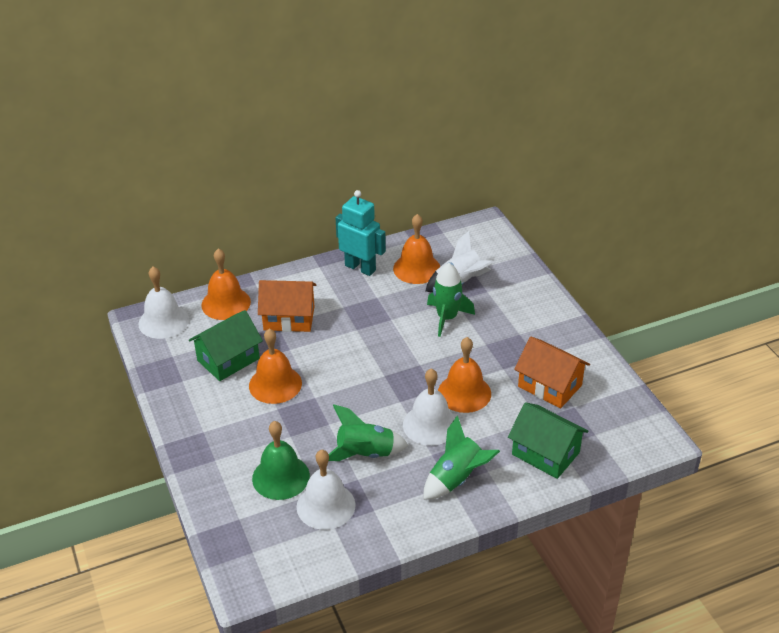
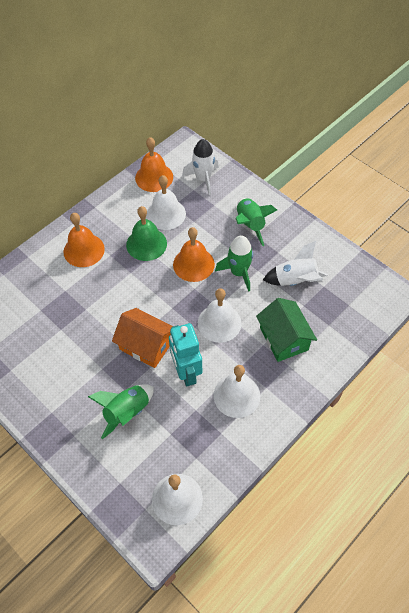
green house: [189,310,263,381] [508,402,588,479] = 2 -> [256,298,317,362] = 1
orange bell: [201,249,251,320] [249,329,302,404] [393,214,440,284] [438,337,491,413] = 4 -> [63,213,105,267] [135,137,173,192] [173,227,215,282] = 3
orange house: [258,280,316,332] [514,337,590,409] = 2 -> [112,308,173,368] = 1
white bell: [139,267,189,339] [297,450,355,530] [403,369,456,446] = 3 -> [146,175,186,230] [152,474,203,525] [198,288,242,343] [214,365,260,418] = 4
white rocket: [425,231,493,292] = 1 -> [182,139,219,195] [263,241,328,286] = 2

